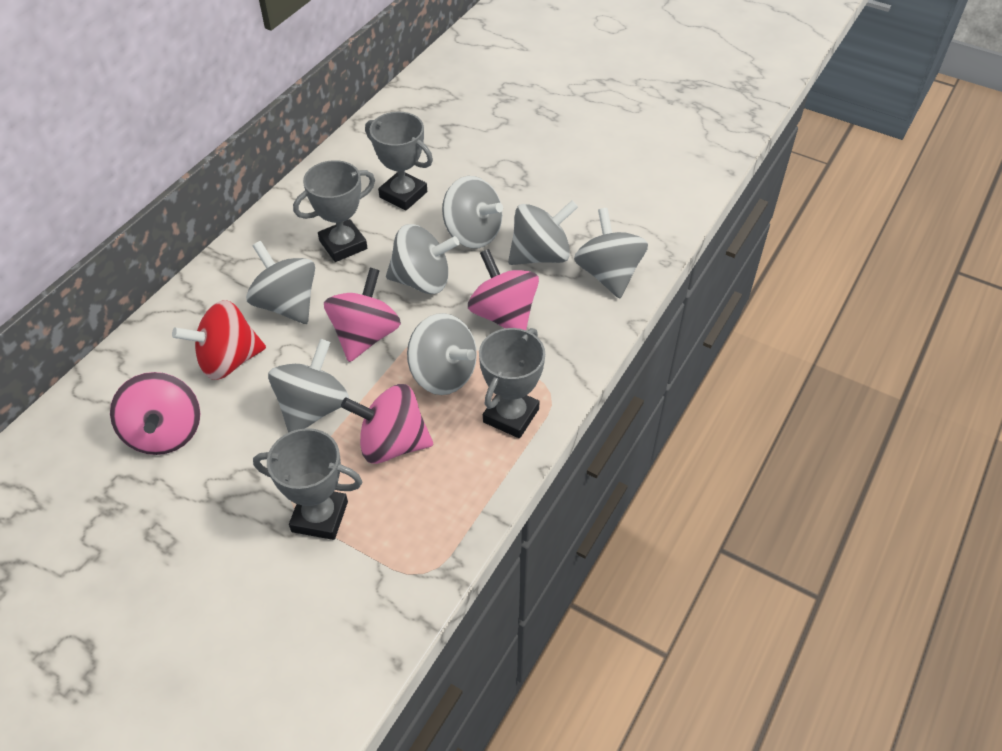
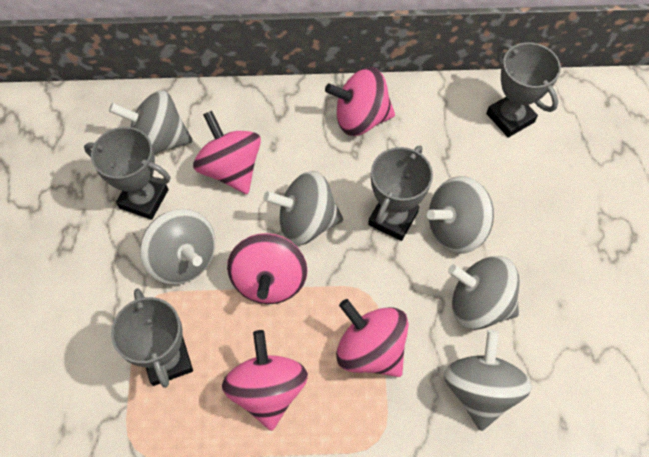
grey spinning top: [246,241,315,324] [268,339,349,433] [386,224,459,294] [407,313,477,395] [442,176,503,248] [508,200,578,265] [574,208,648,298] = 7 -> [109,90,193,155] [140,209,215,285] [264,171,343,245] [427,176,494,253] [444,330,532,431] [448,256,520,330] = 6
pink spinning top: [110,372,200,455] [324,268,401,362] [341,384,433,464] [468,249,539,330] = 4 -> [193,111,261,194] [222,330,308,431] [227,233,307,304] [325,67,395,136] [336,299,409,377] = 5
red spinning top: [172,300,266,380] = 1 -> none = 0

